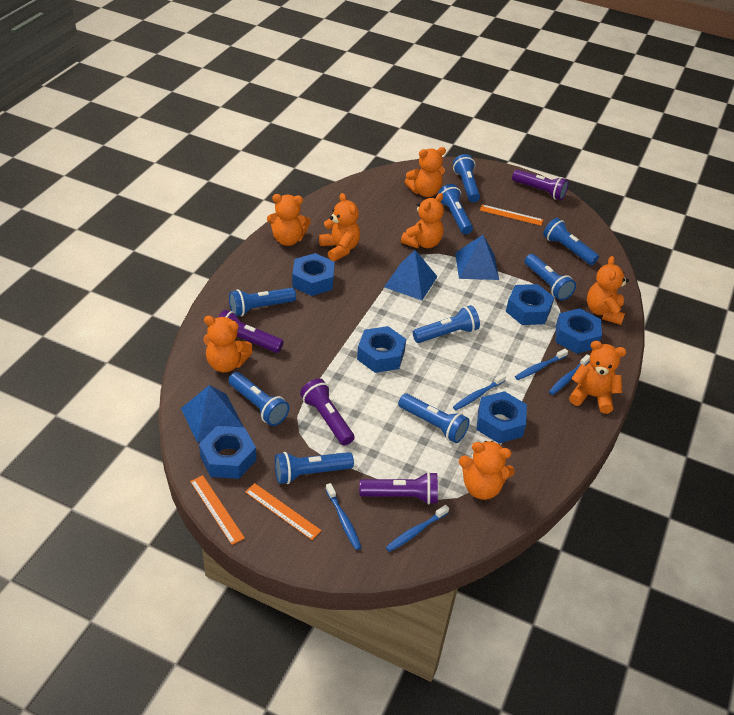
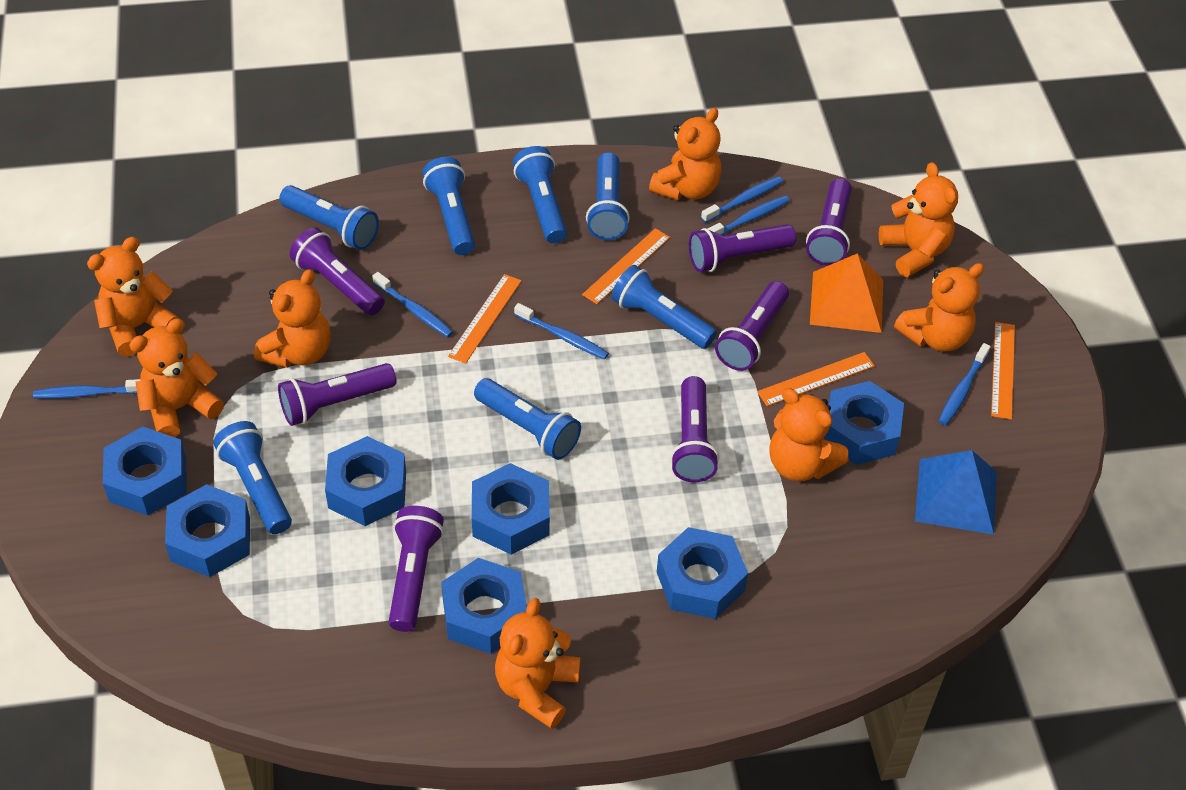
blue flashlight: [228,372,289,426] [229,288,296,317] [275,452,354,484] [398,394,470,443] [413,305,480,343] [438,184,473,234] [453,154,480,202] [525,254,576,301] [543,218,599,265] = 9 -> [213,421,292,534] [279,185,379,250] [422,157,475,255] [474,378,581,460] [513,146,567,243] [586,152,630,240] [611,265,717,349] = 7
blue nut: [199,426,256,479] [292,253,335,296] [357,326,406,373] [476,391,527,443] [506,284,554,325] [556,308,602,354] = 6 -> [103,426,187,516] [165,484,250,577] [325,436,406,526] [441,558,527,654] [472,463,550,555] [657,527,748,619] [824,381,904,465] = 7
blue pyramid: [181,385,244,443] [384,250,438,300] [455,235,499,280] = 3 -> [915,450,997,535] = 1
blue toothbrush: [326,483,362,550] [386,505,449,552] [453,373,506,410] [515,349,568,380] [549,354,590,395] = 5 -> [33,379,140,399] [372,272,453,337] [514,303,609,360] [701,176,783,223] [707,195,790,235] [939,343,991,425] = 6
orange pyramid: none = 0 -> [810,253,883,333] = 1
orange ruler: [190,475,245,545] [245,483,322,540] [480,204,543,226] = 3 -> [448,274,522,364] [582,228,670,304] [757,352,875,406] [991,322,1015,420] = 4
purple flashlight: [219,310,284,353] [300,378,354,446] [359,472,438,505] [512,170,569,200] = 4 -> [278,363,396,426] [290,227,385,315] [389,506,444,632] [670,376,719,482] [689,224,796,272] [715,281,789,371] [806,178,852,266] = 7

